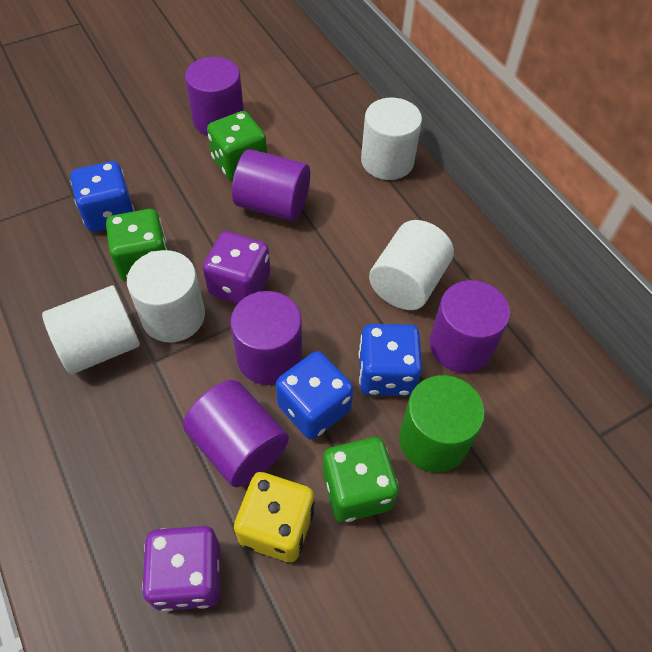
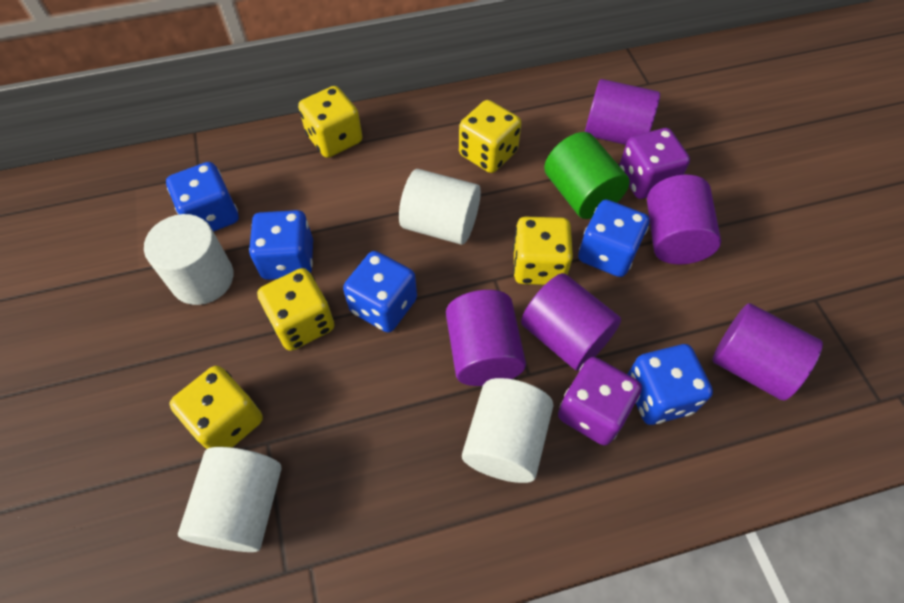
blue dice: [70,161,134,232] [276,351,354,440] [359,324,422,396] = 3 -> [166,162,239,232] [249,210,313,280] [343,251,417,333] [578,200,649,277] [628,344,713,425] = 5
green dice: [106,209,167,281] [207,111,267,181] [323,437,399,522] = 3 -> none = 0
yellow dice: [234,472,314,562] = 1 -> [169,366,263,449] [257,268,335,351] [298,86,362,158] [459,100,521,173] [513,217,573,285] = 5

